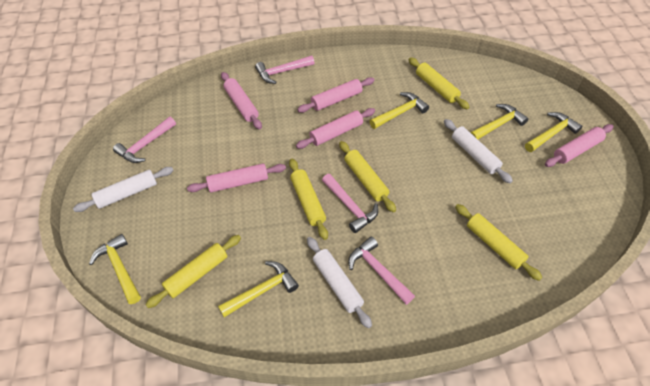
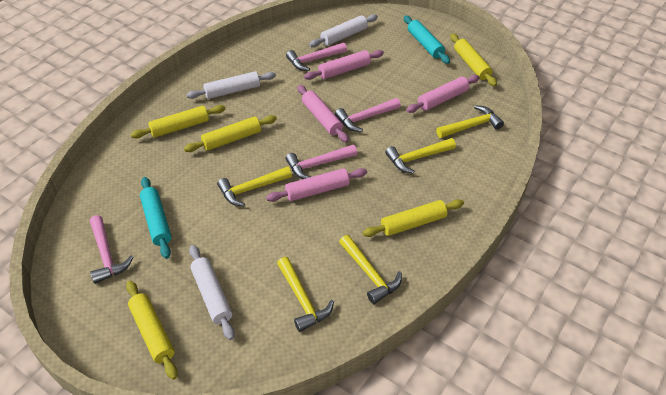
pink rolling pin: [187,163,286,193] [221,72,262,130] [296,108,375,149] [297,77,375,113] [545,124,614,167] = 5 -> [266,168,367,202] [297,85,349,143] [304,50,384,80] [406,75,480,113] = 4
turquoise rolling pin: none = 0 -> [140,177,172,259] [404,16,450,64] = 2

